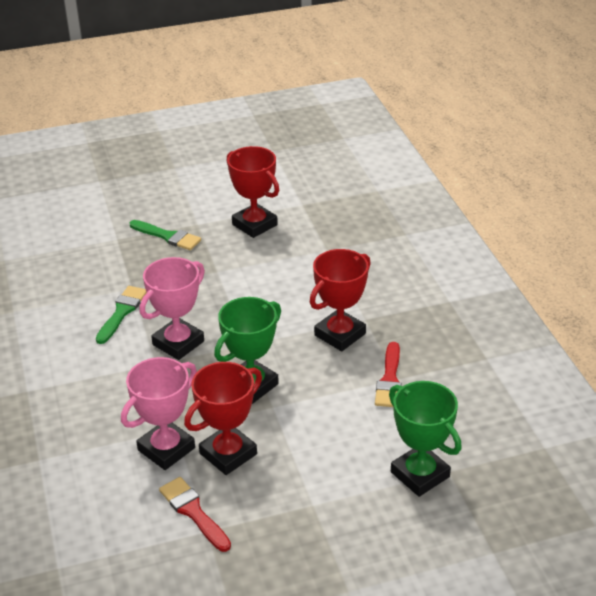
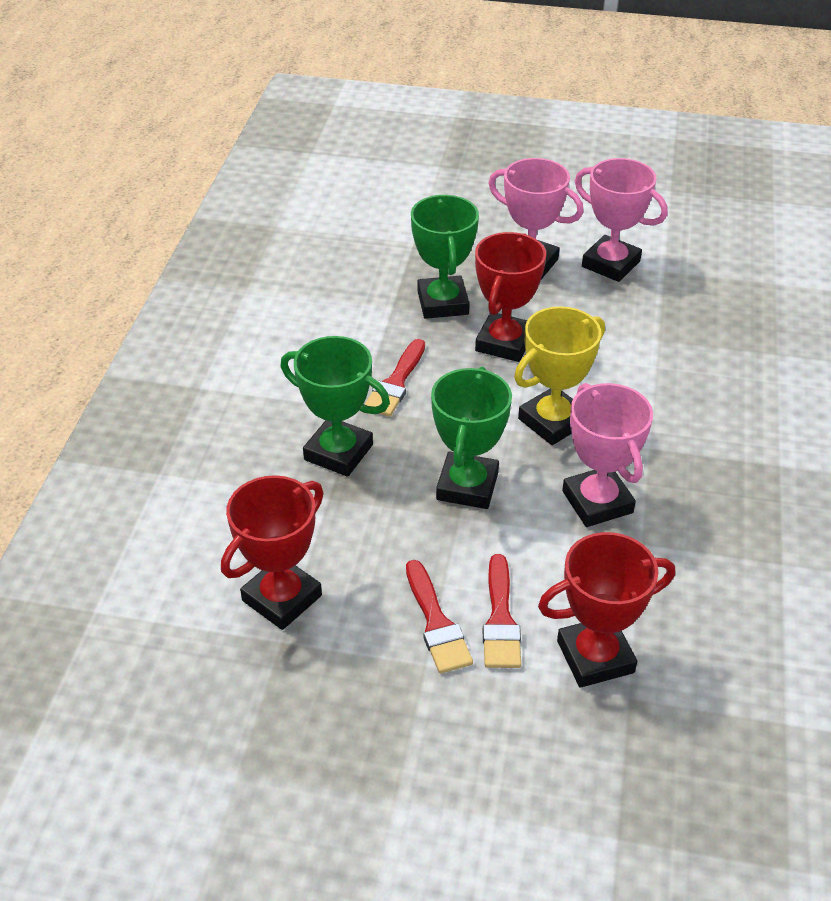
green brush: [96,286,147,344] [130,220,201,250] = 2 -> none = 0
green trophy: [214,297,281,404] [389,381,462,497] = 2 -> [280,336,390,477] [411,195,479,319] [431,367,512,509] = 3
pink trophy: [121,357,197,470] [140,257,205,360] = 2 -> [488,158,584,279] [562,383,653,527] [575,158,668,282] = 3
red brush: [159,477,231,552] [375,342,402,407] = 2 -> [364,339,425,417] [406,560,473,673] [482,554,521,668] = 3
yellow trophy: none = 0 -> [514,306,605,445] = 1

